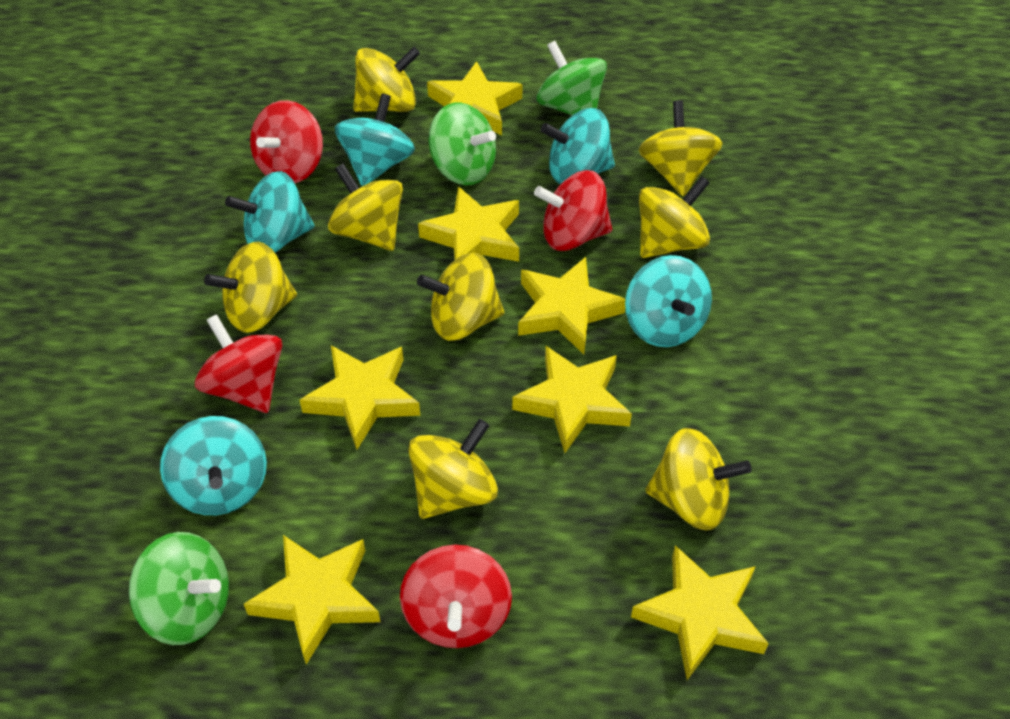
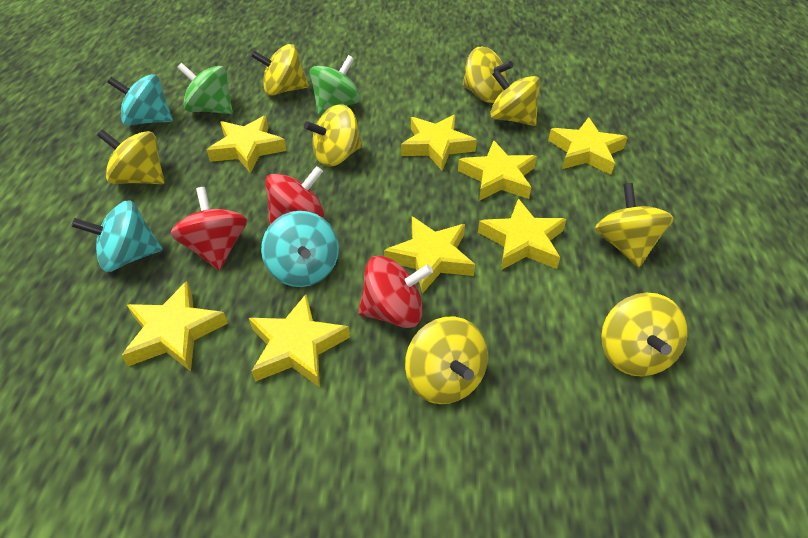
green spinning top: [129,532,229,645] [429,102,496,185] [536,41,607,116] = 3 -> [177,63,233,114] [310,55,361,115] = 2
red spinning top: [195,314,282,413] [250,100,323,183] [400,545,512,648] [534,170,612,251] = 4 -> [171,187,247,270] [265,166,325,226] [358,256,433,328] = 3
turquoise spinning top: [160,416,267,515] [225,171,314,252] [335,93,415,186] [541,108,615,185] [625,255,712,347] = 5 -> [71,200,163,272] [107,74,173,126] [261,211,339,287] = 3
yellow star: [244,535,380,664] [299,345,420,449] [418,186,519,262] [427,61,522,135] [512,346,632,453] [518,257,626,355] [631,545,769,680] = 7 -> [121,281,228,371] [207,116,287,173] [249,294,350,387] [384,217,475,294] [401,115,477,171] [458,140,537,201] [478,199,567,270] [548,117,628,175] = 8

